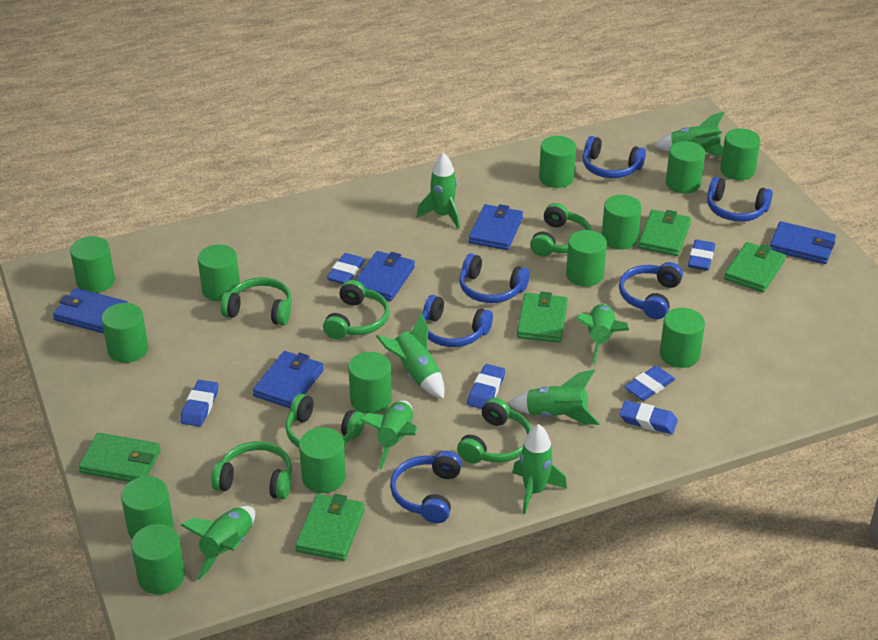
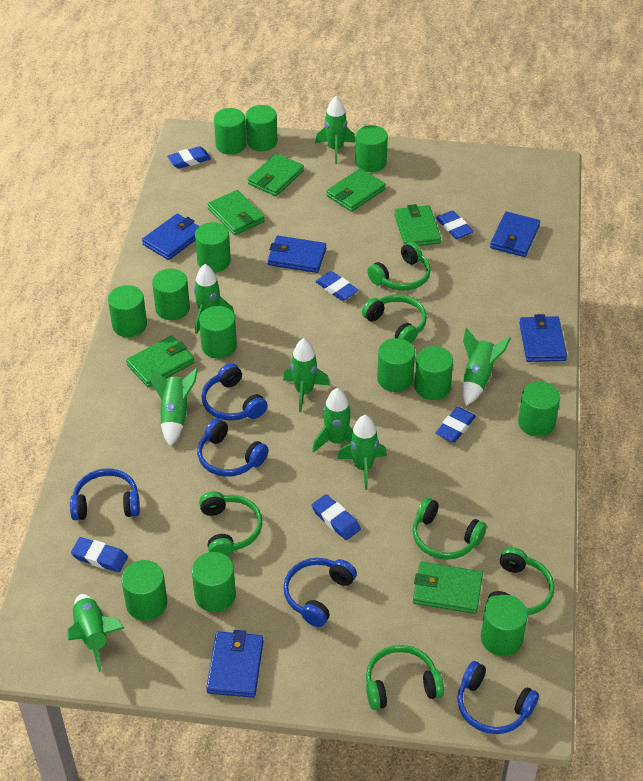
blue headphones: [390,451,462,523] [422,295,493,347] [460,254,530,303] [583,136,646,178] [619,262,683,319] [707,177,773,221] = 6 -> [70,468,140,520] [197,418,269,477] [201,363,268,421] [283,558,357,627] [457,661,539,734] = 5
green wallet: [78,433,161,482] [295,494,365,561] [517,292,568,343] [638,209,691,256] [724,242,786,292] = 5 -> [126,335,194,388] [208,190,265,235] [248,153,304,196] [326,168,386,212] [394,204,441,246] [413,562,483,614] = 6

